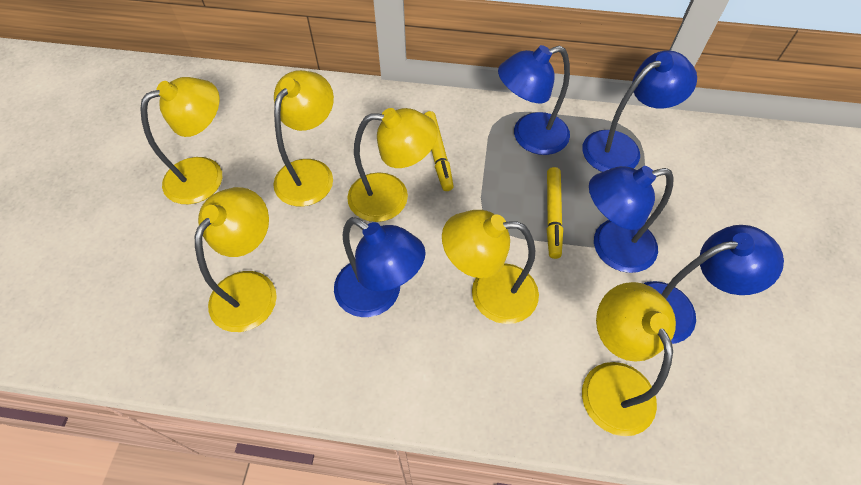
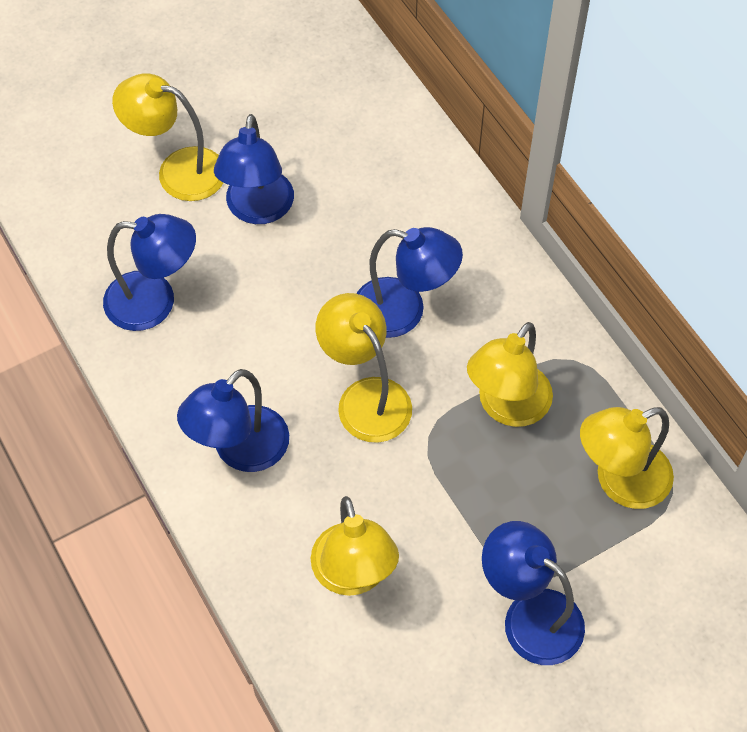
yellow lamp: [140,77,222,204] [195,187,277,332] [273,70,334,206] [347,108,438,222] [442,210,539,324] [582,282,676,436] = 6 -> [112,74,223,201] [311,496,399,596] [315,293,412,443] [467,322,553,427] [580,407,674,509] = 5
yellow marker: [424,111,454,191] [547,167,563,259] = 2 -> none = 0

